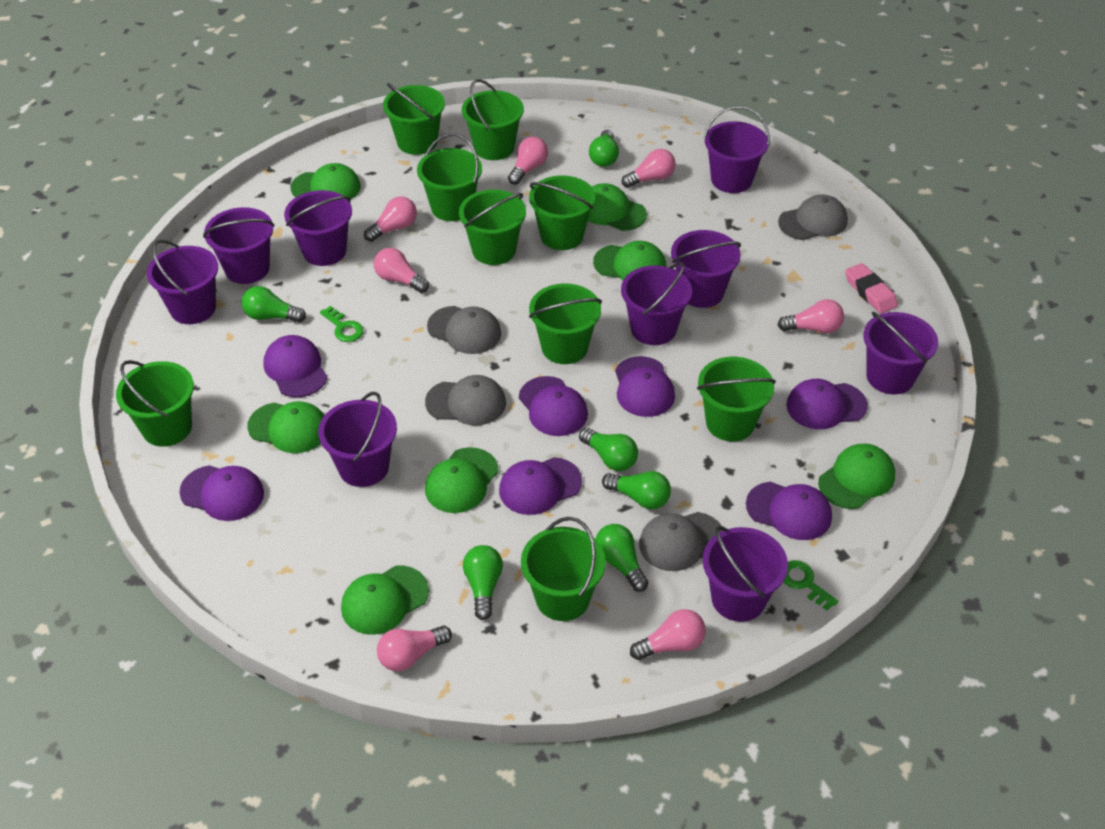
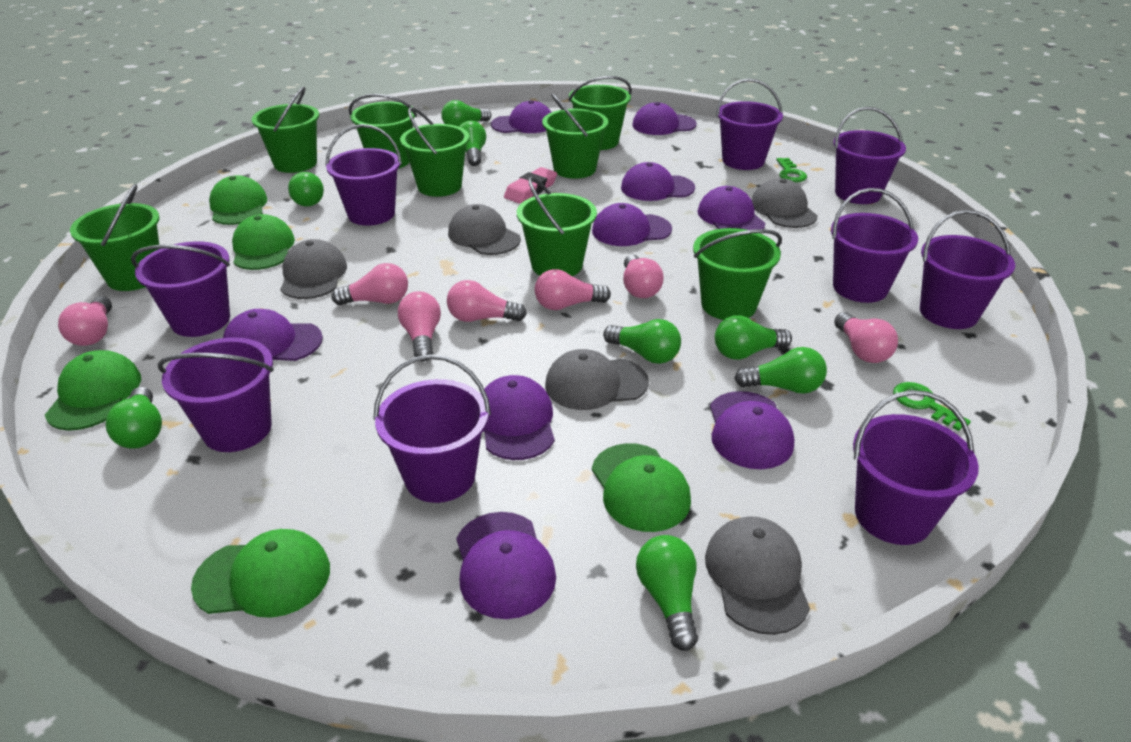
green bucket: [116,360,194,447] [383,83,445,155] [417,133,482,221] [459,190,526,265] [462,79,524,160] [521,517,606,621] [529,175,595,250] [529,283,602,364] [697,357,776,441] = 9 -> [70,184,160,291] [252,87,319,173] [349,94,417,169] [400,107,469,197] [517,177,597,276] [542,93,608,179] [568,76,632,150] [693,228,782,320] = 8
green cap: [247,401,325,453] [291,163,361,199] [341,566,429,635] [425,447,499,513] [588,183,647,231] [593,241,666,280] [818,444,895,509] = 7 -> [45,350,141,431] [191,529,330,618] [209,175,268,225] [232,214,295,270] [592,443,691,532] = 5
green light bulb: [242,286,306,323] [463,545,503,620] [579,428,638,471] [589,130,619,167] [595,524,649,592] [602,471,671,509] = 6 -> [105,387,162,449] [288,172,324,207] [441,100,491,127] [459,121,486,166] [603,319,681,364] [636,535,698,651] [715,315,792,360] [734,347,827,394] = 8
grey cap: [425,375,506,426] [427,306,501,354] [639,512,723,571] [778,195,848,240] = 4 -> [280,239,347,299] [448,204,521,255] [545,349,649,410] [705,516,810,635] [752,178,818,228] = 5
purple cap: [179,465,264,521] [263,335,327,397] [499,457,582,515] [519,376,588,436] [615,356,675,417] [746,482,832,540] [786,379,868,429] = 7 -> [223,309,323,361] [456,512,556,619] [481,375,555,460] [491,100,551,133] [592,203,672,246] [621,162,695,201] [632,102,697,135] [698,186,765,230] [710,391,794,469] = 9

